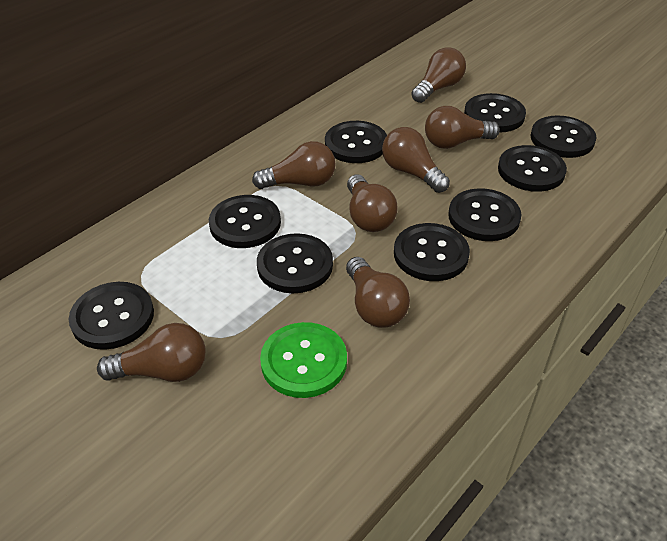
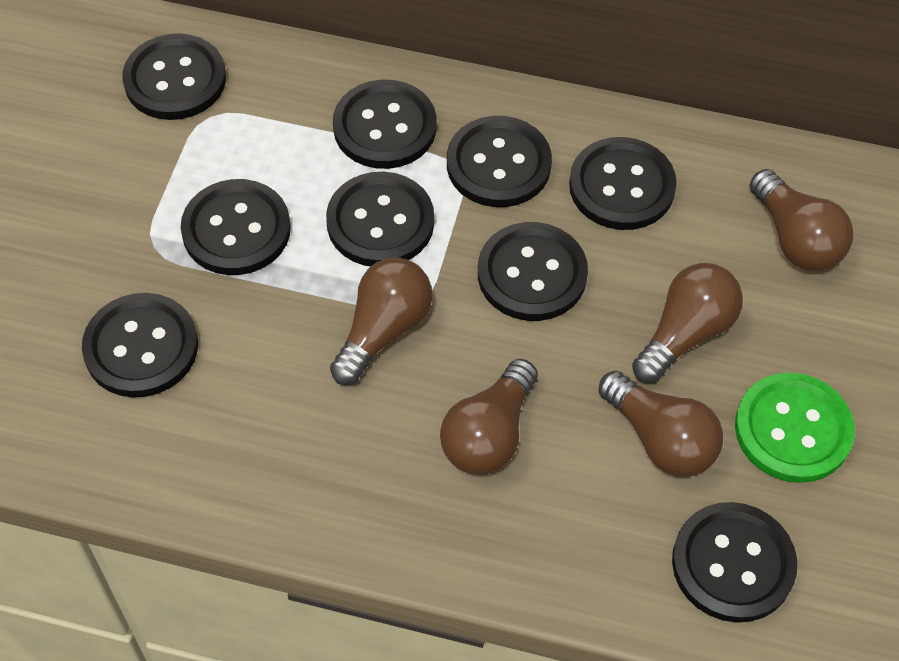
brown light bulb: [97,323,206,382] [252,141,336,189] [346,257,410,327] [347,175,398,232] [382,127,450,193] [411,47,466,103] [425,106,500,149] = 7 -> [330,258,432,385] [440,359,538,475] [599,370,723,477] [632,263,743,383] [750,169,853,271] = 5

